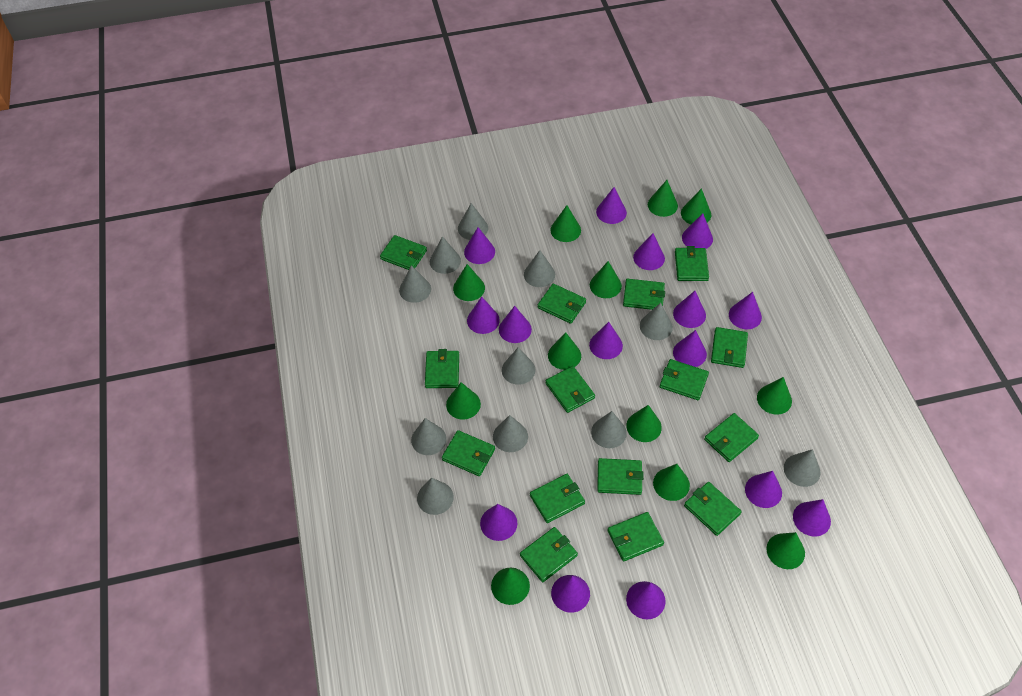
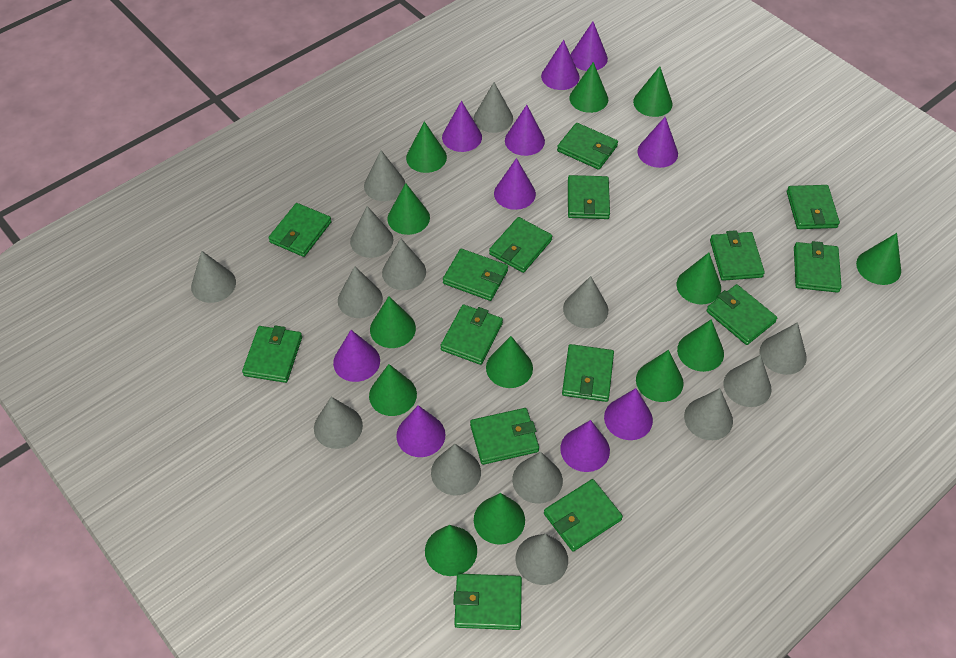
green cone: [446,382,481,420] [453,264,485,301] [491,568,530,605] [548,332,581,370] [550,205,581,242] [590,261,622,298] [626,405,662,442] [648,180,678,217] [653,464,690,501] [681,188,711,224] [757,377,792,415] [767,532,805,569] = 12 -> [369,364,417,416] [370,296,416,348] [387,183,430,235] [406,121,447,173] [425,525,477,576] [474,493,525,545] [486,336,533,388] [569,62,608,113] [633,66,673,117] [636,350,684,402] [677,253,721,305] [677,319,724,372] [856,233,901,285] = 13
grey cone: [399,265,431,303] [411,418,447,455] [417,478,454,515] [430,236,461,274] [458,203,488,240] [493,415,528,452] [502,347,536,385] [524,250,555,287] [591,411,627,448] [640,303,673,340] [784,449,821,487] = 11 -> [191,251,236,303] [314,397,363,449] [338,266,383,318] [350,206,393,258] [364,150,405,201] [382,238,426,290] [431,444,481,495] [474,82,513,133] [512,452,563,504] [516,534,568,585] [563,276,608,328] [684,388,733,440] [723,355,772,407] [759,322,807,375] = 14
purple cone: [464,227,495,264] [467,297,500,334] [480,504,517,541] [499,306,532,343] [551,575,590,612] [589,322,623,359] [596,187,627,224] [626,581,666,619] [633,233,665,270] [673,291,706,328] [673,330,707,367] [682,213,713,249] [729,292,762,329] [745,471,782,508] [793,499,831,536] = 15 -> [333,330,380,382] [396,405,445,457] [442,101,482,152] [494,158,536,210] [505,105,545,156] [541,40,579,90] [560,420,610,472] [571,22,608,71] [604,388,653,440] [638,117,678,168] = 10

